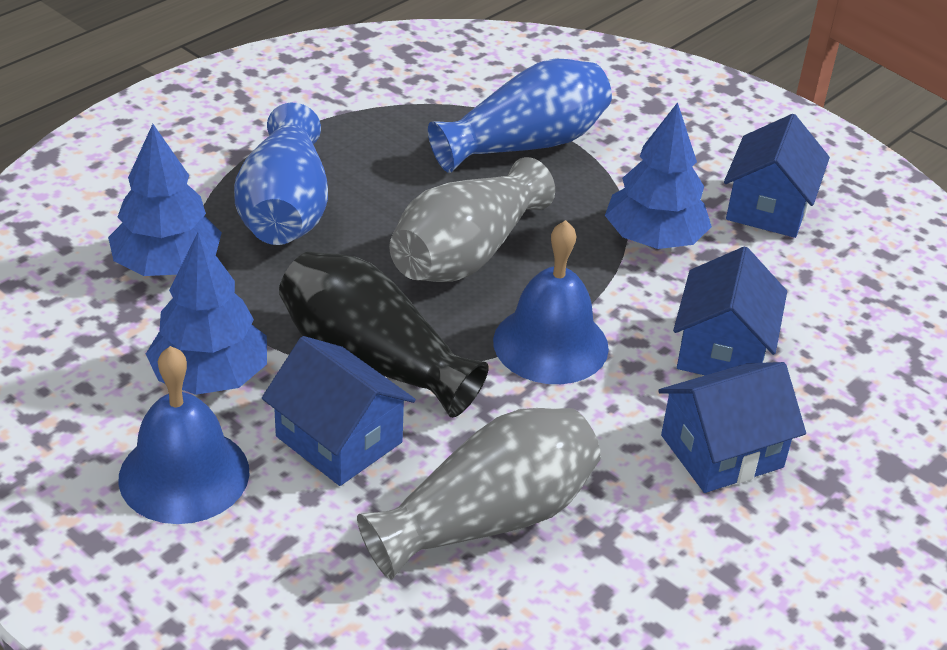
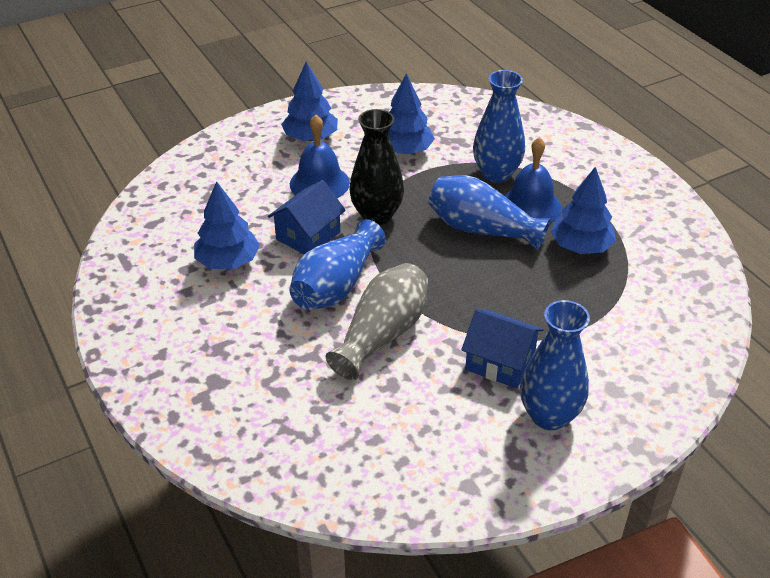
blue house: [262,336,416,486] [658,362,806,493] [673,246,787,375] [724,114,830,238] = 4 -> [268,180,346,254] [461,309,544,388] = 2
blue tree: [108,124,222,276] [146,232,267,395] [605,102,712,249] = 3 -> [194,181,260,269] [281,61,338,141] [388,73,435,154] [550,167,616,254] = 4
blue vase: [234,103,328,245] [428,58,612,173] = 2 -> [290,219,386,310] [428,175,551,251] [473,70,525,183] [520,300,590,430] = 4
grey vase: [357,408,601,580] [389,157,555,282] = 2 -> [326,263,428,380] = 1

